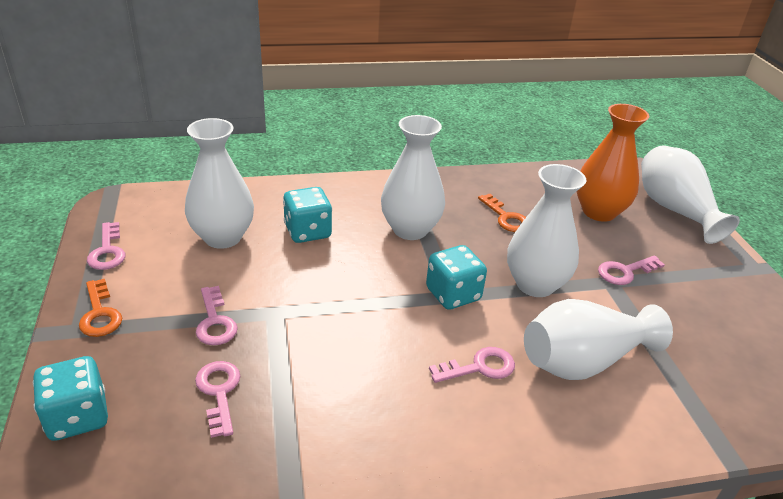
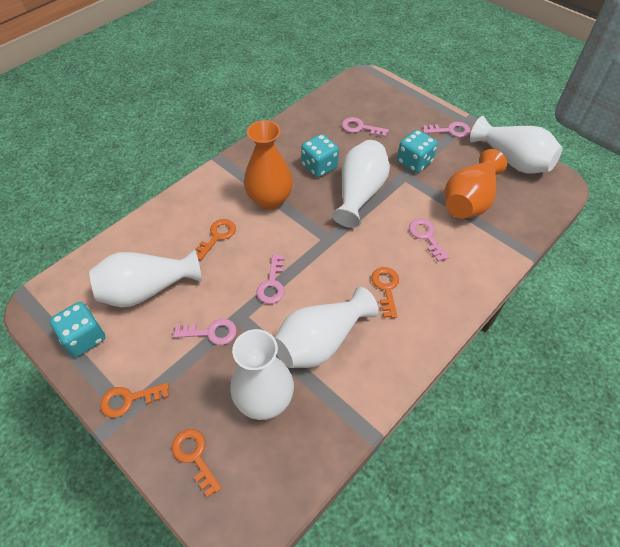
orange key: [79,279,122,337] [478,194,526,232] = 2 -> [100,383,169,418] [172,429,222,498] [196,219,236,261] [371,267,399,318] = 4
orange vase: [576,104,649,222] = 1 -> [244,120,293,210] [444,149,507,218] = 2

